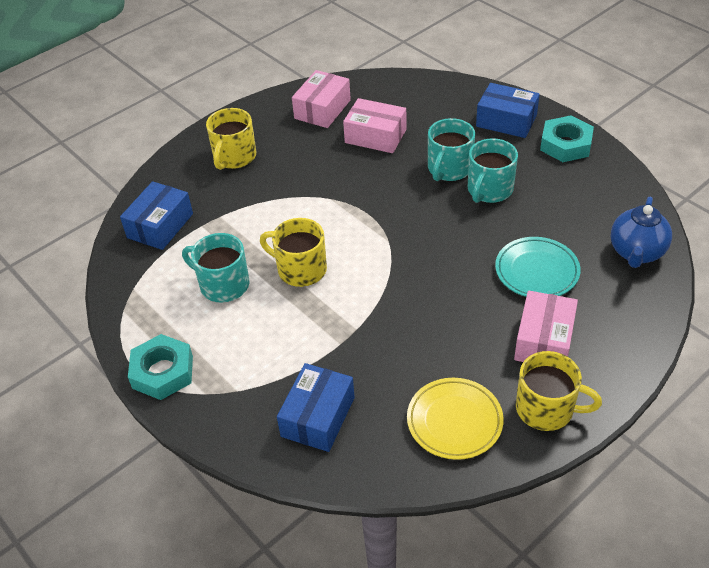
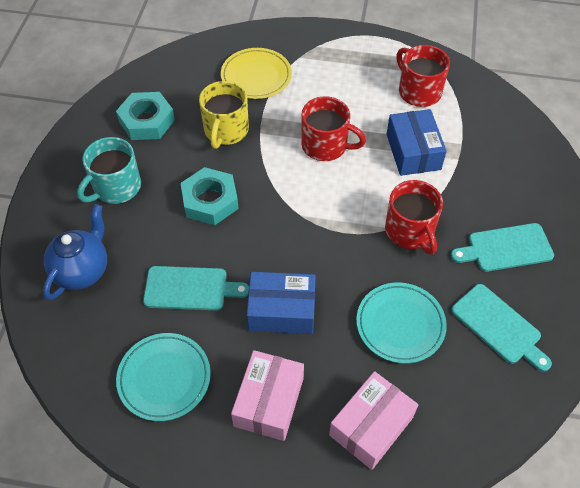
blue box: [120,181,193,250] [277,363,355,452] [476,83,540,138] = 3 -> [247,272,316,334] [387,109,447,176] = 2
pink box: [292,70,351,128] [343,98,406,153] [514,291,578,362] = 3 -> [231,350,304,441] [329,371,418,470] = 2
red mug: none = 0 -> [301,96,366,161] [385,180,443,255] [396,45,450,107] = 3
turquoise cutting board: none = 0 -> [143,266,249,310] [451,223,554,272] [451,284,552,372] = 3
turquoise mug: [182,233,249,303] [428,118,475,181] [468,138,518,203] = 3 -> [77,137,141,204] = 1
turquoise plate: [495,237,581,297] = 1 -> [116,333,211,421] [356,283,447,364] = 2
yellow mug: [206,108,256,170] [260,218,327,287] [516,351,602,431] = 3 -> [199,81,249,149] = 1

